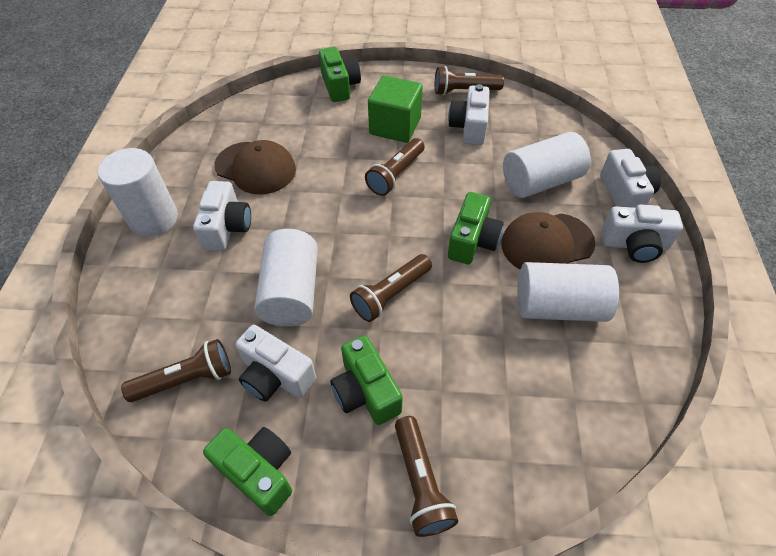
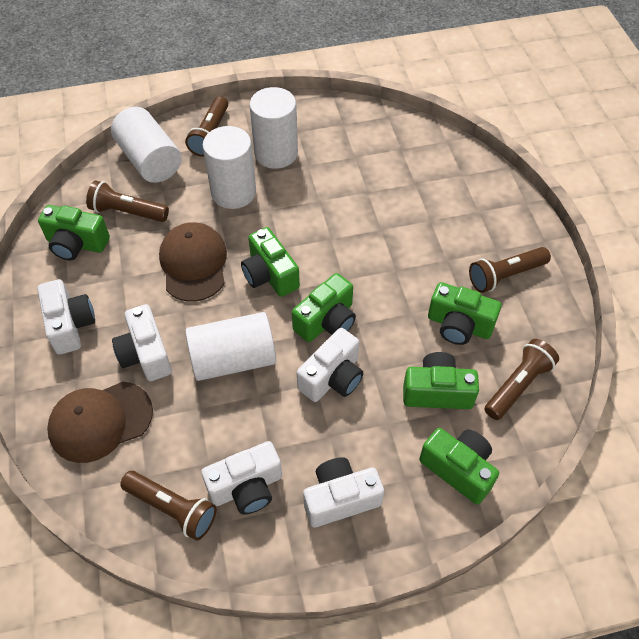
green camera: [203,427,292,516] [319,47,361,102] [330,335,403,425] [448,192,504,264] = 4 -> [38,205,110,261] [241,227,300,297] [292,273,356,342] [403,352,479,409] [419,428,499,504] [428,282,502,345] = 6
green cube: [368,75,423,143] = 1 -> none = 0

